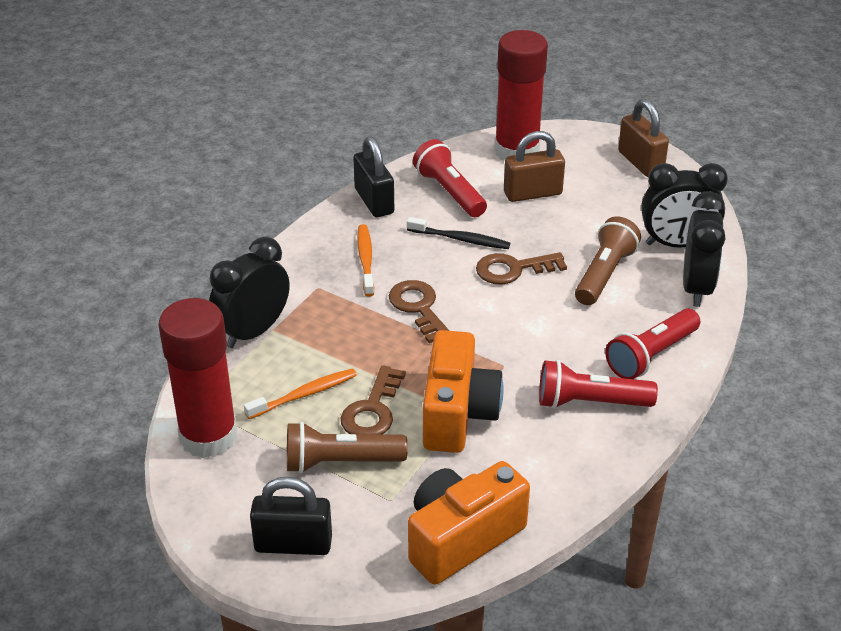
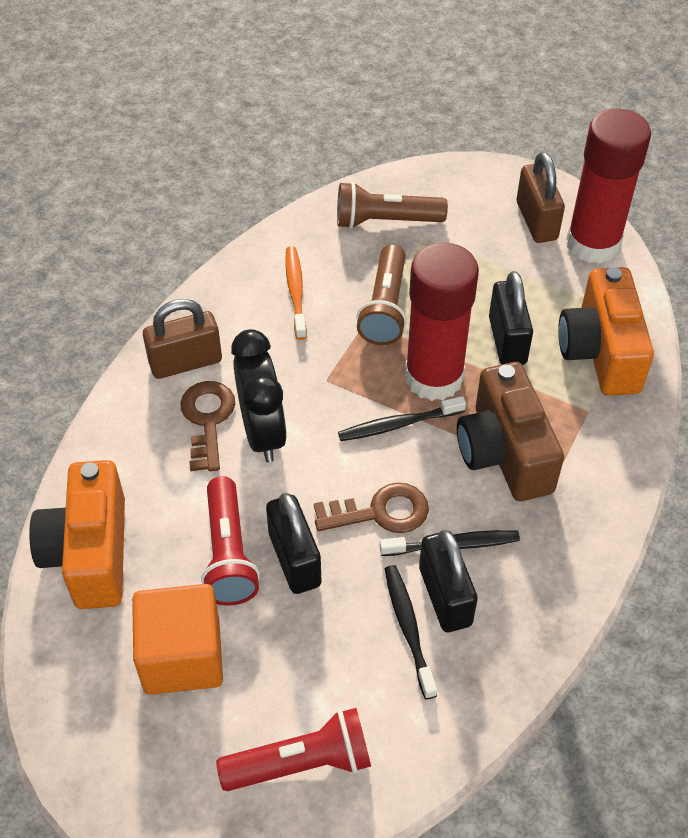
black clock: [209,237,290,348] [641,163,728,248] [683,191,726,307] = 3 -> [231,329,287,463] = 1
black padlock: [250,477,332,555] [353,136,394,217] = 2 -> [266,493,322,594] [419,530,478,632] [489,271,533,365] = 3
black toothbrush: [407,217,510,249] = 1 -> [338,396,466,441] [380,530,520,556] [385,565,437,699] = 3
brown camera: none = 0 -> [457,362,564,501] = 1
brown key: [341,365,406,434] [389,280,449,343] [476,252,567,285] = 3 -> [180,381,235,471] [314,483,429,533] = 2
orange cube: none = 0 -> [132,584,223,695] = 1
orange toothbrush: [244,368,357,419] [357,224,374,297] = 2 -> [285,246,307,340] = 1
red flashlight: [413,139,487,217] [539,360,658,409] [605,308,700,379] = 3 -> [201,476,260,606] [216,708,371,791] = 2

